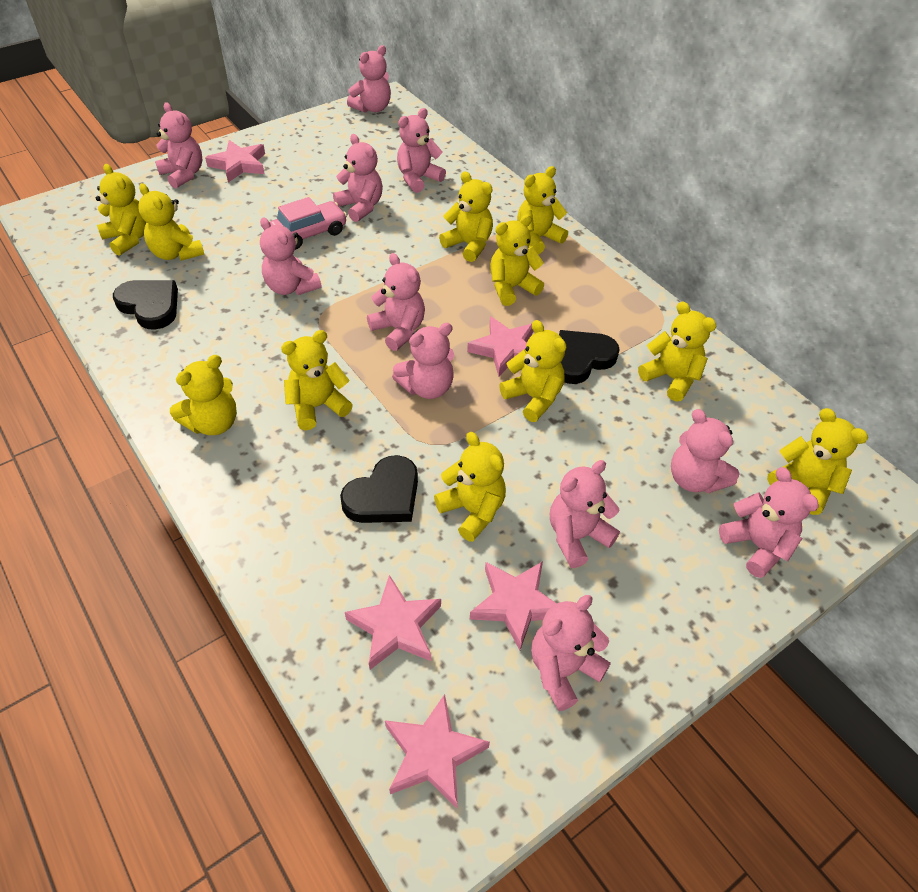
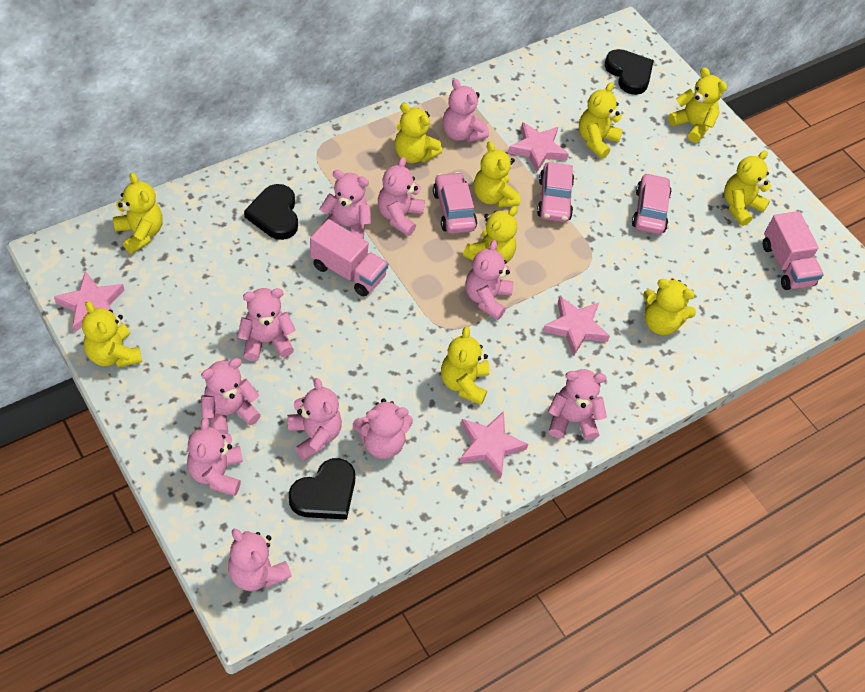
pink car: [270,197,347,250] = 1 -> [433,172,477,234] [537,162,574,222] [632,173,672,234] = 3
pink star: [205,140,265,182] [345,575,441,670] [385,694,490,808] [467,316,533,377] [470,561,557,650] = 5 -> [54,271,125,333] [459,411,528,479] [508,122,569,173] [543,296,610,356] = 4
pink truck: none = 0 -> [310,219,388,296] [763,211,823,290] = 2
yellow teddy bear: [96,164,147,256] [138,183,204,261] [170,355,237,435] [281,330,353,430] [434,432,506,542] [439,172,493,262] [490,214,544,306] [499,320,566,422] [517,166,568,254] [638,302,717,402] [767,408,868,515] = 11 -> [82,301,142,367] [113,172,163,254] [395,103,443,163] [441,326,490,405] [463,206,518,263] [474,141,520,207] [579,82,623,159] [643,279,696,335] [668,67,727,143] [724,150,771,226] = 10

